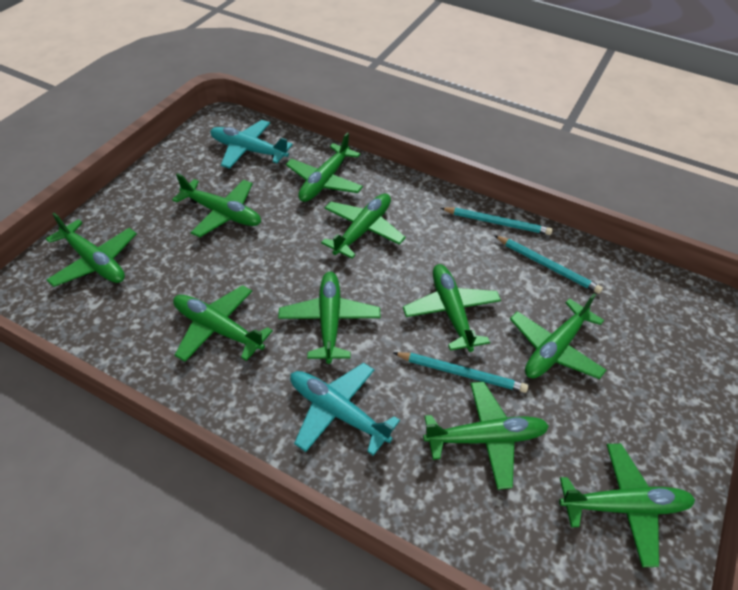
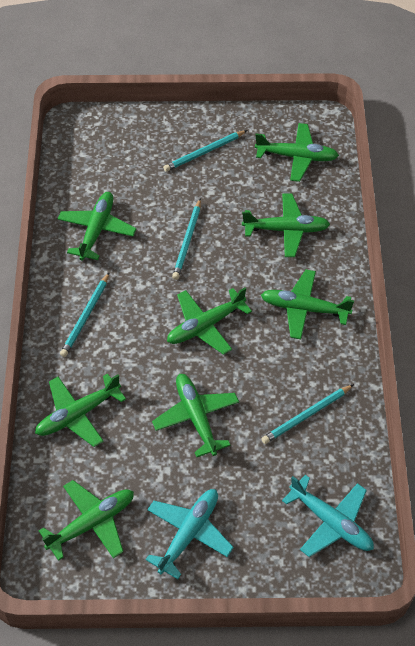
green plane: [46,213,137,287] [172,173,261,237] [173,285,273,362] [278,272,381,364] [286,132,363,202] [321,194,406,259] [403,264,501,352] [423,382,549,490] [510,294,606,379] [559,444,695,567] = 10 -> [35,373,126,447] [39,480,134,561] [58,192,136,261] [152,374,239,457] [167,287,252,355] [242,194,330,257] [255,123,339,182] [261,269,354,339] = 8
turquoise pencil: [393,352,528,393] [441,207,553,235] [494,235,603,294] = 3 -> [60,272,110,357] [163,130,247,171] [172,198,201,280] [261,384,354,444] = 4

